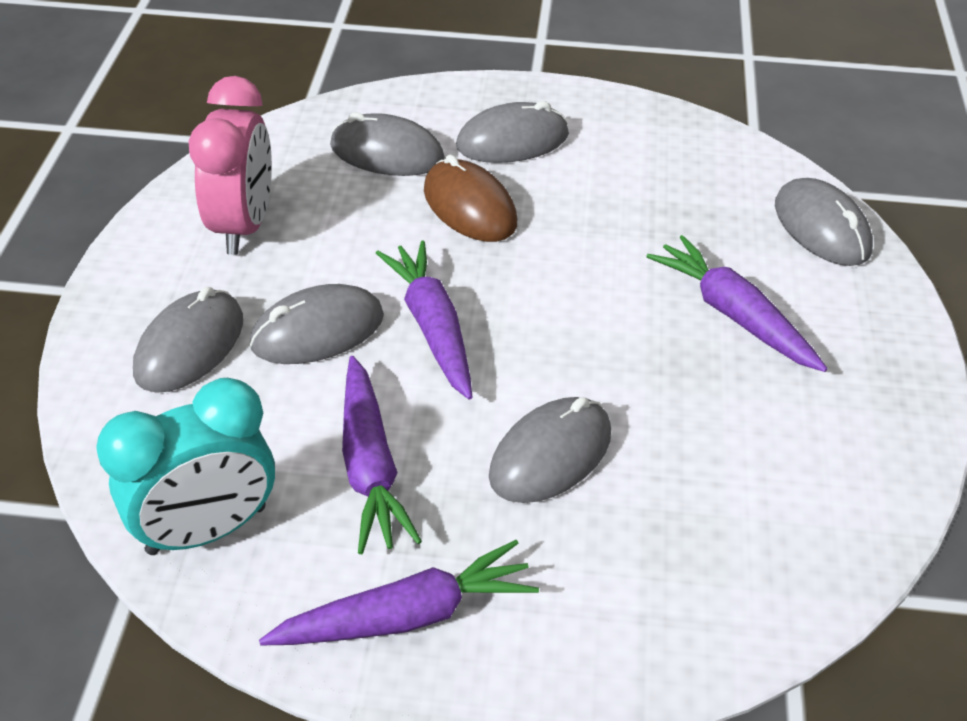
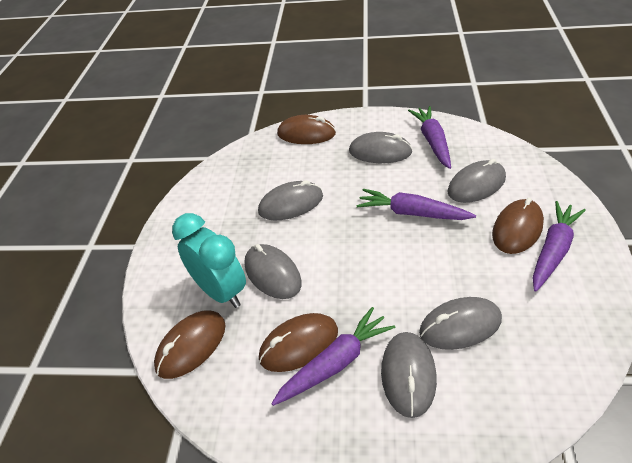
brown mouse: [424,155,517,242] = 1 -> [154,311,226,379] [259,313,338,372] [277,115,336,144] [492,197,544,254] = 4
pink clock: [188,76,272,255] = 1 -> none = 0

